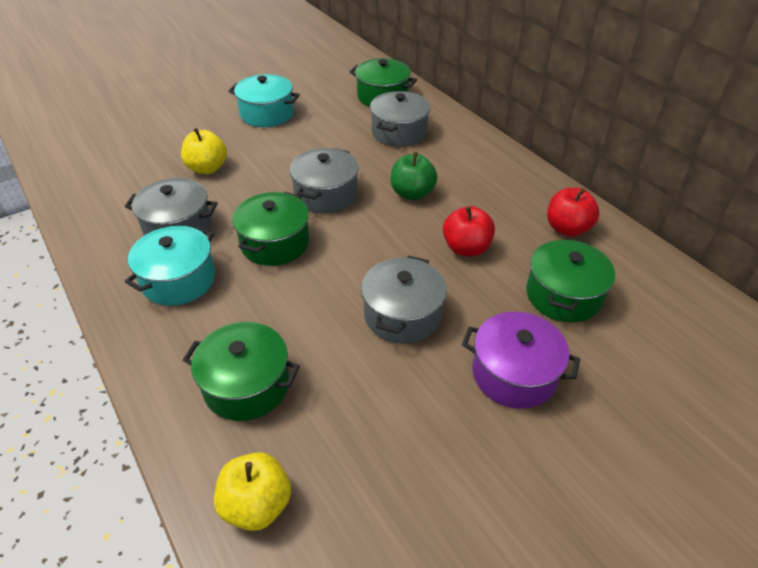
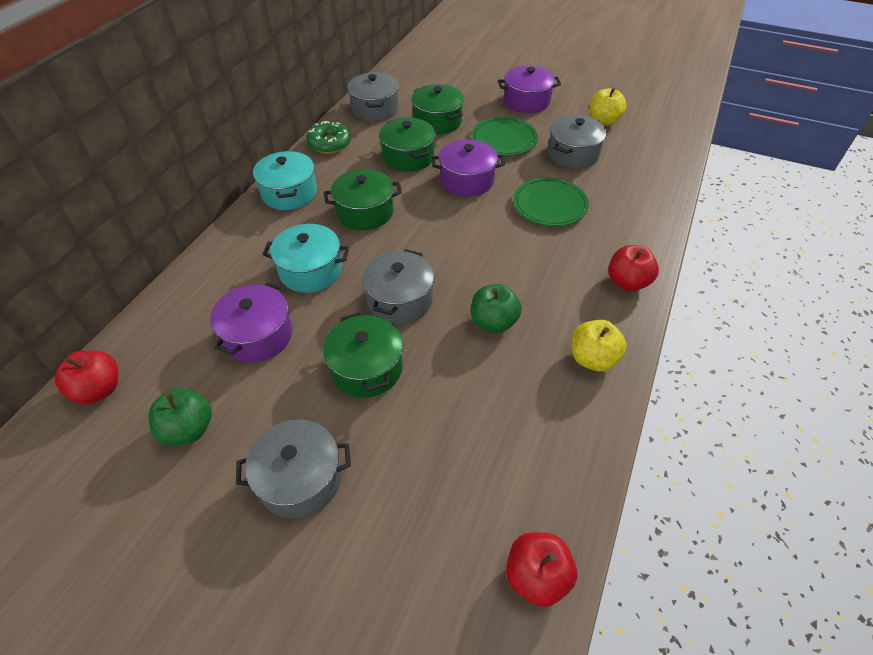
green apple: [391,152,437,200] = 1 -> [149,388,212,446] [471,284,522,333] = 2
green donut: none = 0 -> [306,121,351,154] = 1
green plate: none = 0 -> [471,117,538,156] [513,178,589,226] = 2
purple pot: [462,312,580,409] = 1 -> [210,282,292,363] [432,139,505,197] [498,66,561,113] = 3
red apple: [443,206,495,256] [547,188,600,237] = 2 -> [55,350,118,404] [506,533,577,607] [608,245,659,291] = 3

